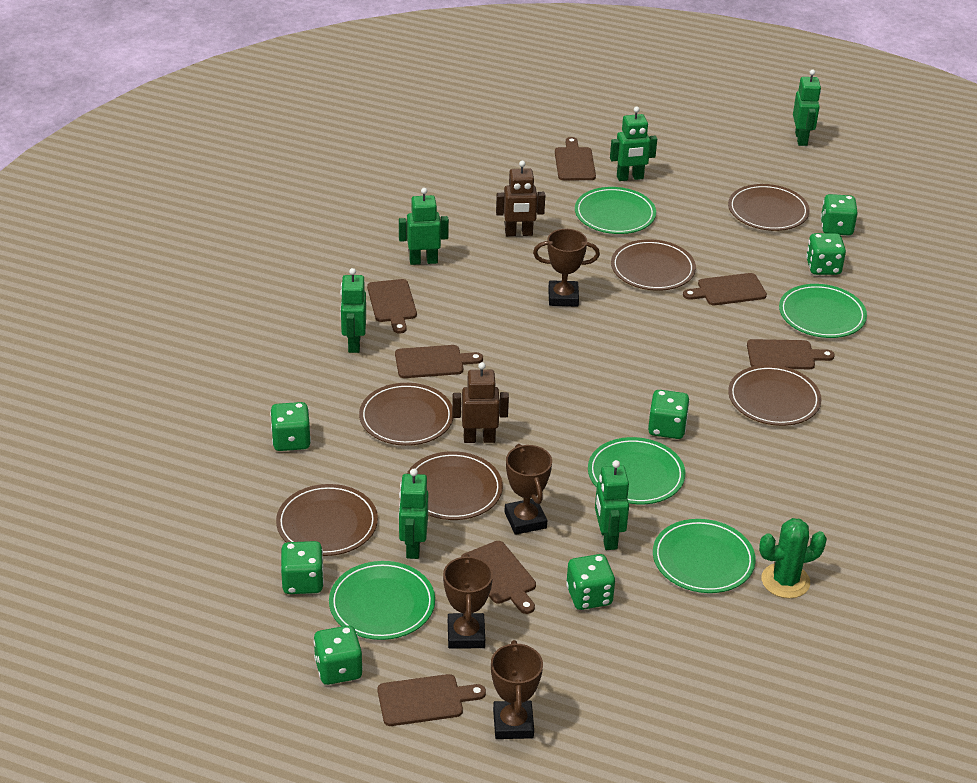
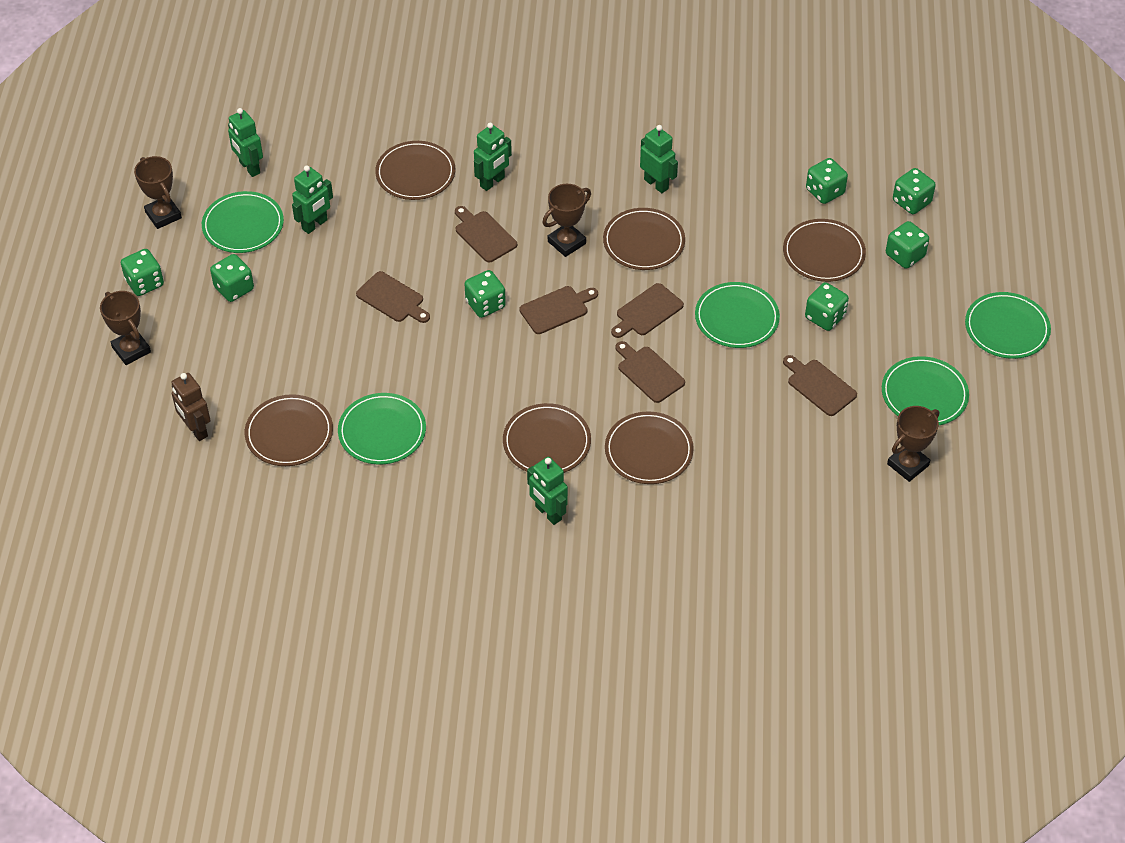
brown cutting board: [367,279,417,334] [378,674,486,726] [395,345,483,378] [461,541,536,614] [555,137,596,180] [683,273,767,305] [747,339,835,369] = 7 -> [356,271,430,323] [455,206,517,262] [519,286,598,334] [611,283,684,338] [615,341,685,403] [783,355,857,416] = 6
brown robot: [452,362,509,443] [496,161,545,236] = 2 -> [171,373,210,441] = 1
green cactus: [759,518,827,598] = 1 -> none = 0
green robot: [340,268,366,353] [399,188,449,265] [399,469,428,559] [595,460,629,550] [610,107,657,181] [793,70,821,146] = 6 -> [228,108,263,177] [292,165,333,234] [474,123,512,191] [527,457,568,525] [640,125,678,193] = 5

